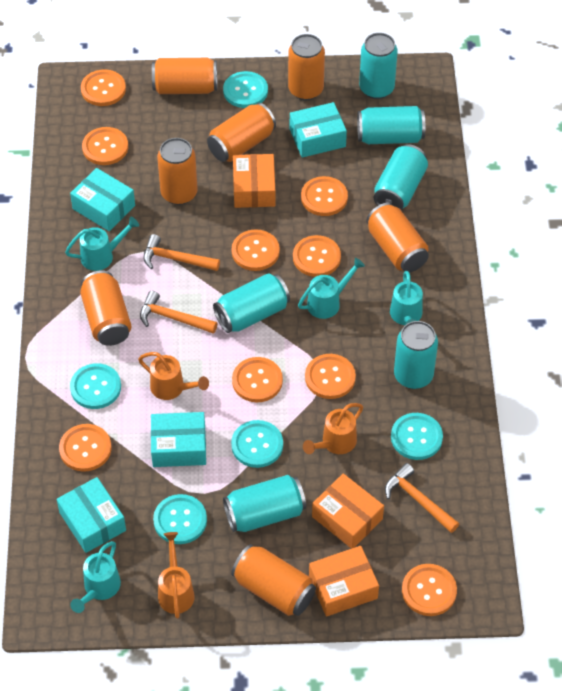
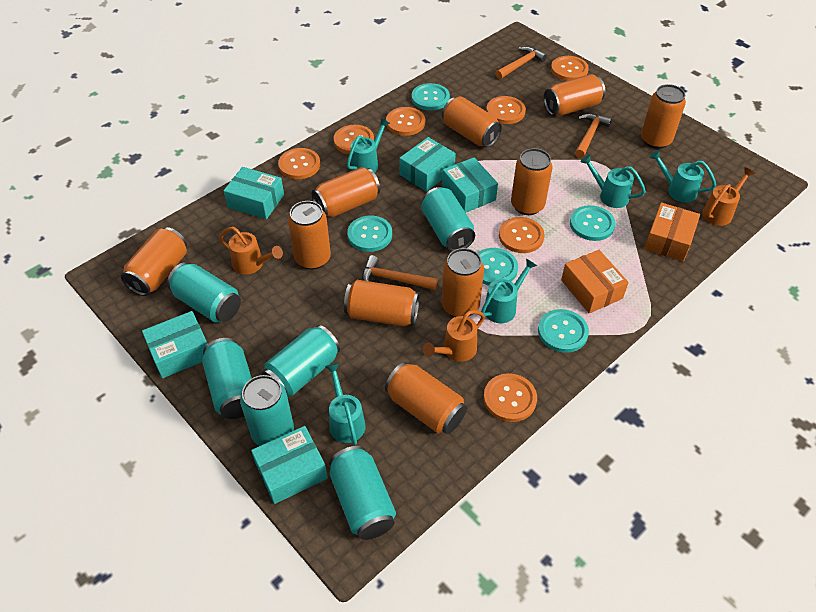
orange box: [233,154,276,208] [309,546,379,617] [312,474,384,549] = 3 -> [561,250,629,313] [644,203,700,261] = 2
orange button: [59,424,111,472] [81,70,126,106] [82,127,128,165] [232,229,280,271] [232,357,283,402] [293,235,341,277] [301,176,348,216] [305,354,356,399] [402,564,457,616] = 9 -> [278,148,320,179] [334,125,374,154] [386,107,425,136] [484,373,537,422] [486,96,526,124] [499,217,545,253] [551,56,589,81] = 7
orange can: [80,270,131,346] [152,58,217,94] [157,138,198,205] [207,103,276,162] [231,544,316,616] [288,34,325,100] [366,203,429,273] = 7 -> [121,227,187,296] [288,201,331,270] [312,167,380,217] [344,280,420,327] [385,362,467,434] [442,96,502,147] [442,248,484,317] [511,148,553,215] [544,74,605,116] [641,84,686,149] = 10
turquoise box: [57,477,126,553] [70,168,135,231] [151,412,206,467] [290,102,347,158] = 4 -> [142,311,208,378] [223,167,284,219] [251,426,328,504] [399,137,456,192] [442,157,498,213] = 5
turquoise watering can: [65,217,139,271] [70,541,121,613] [298,258,365,319] [390,271,423,325] = 4 -> [325,363,366,445] [347,118,390,173] [481,258,537,323] [580,154,646,208] [649,150,716,203] = 5

